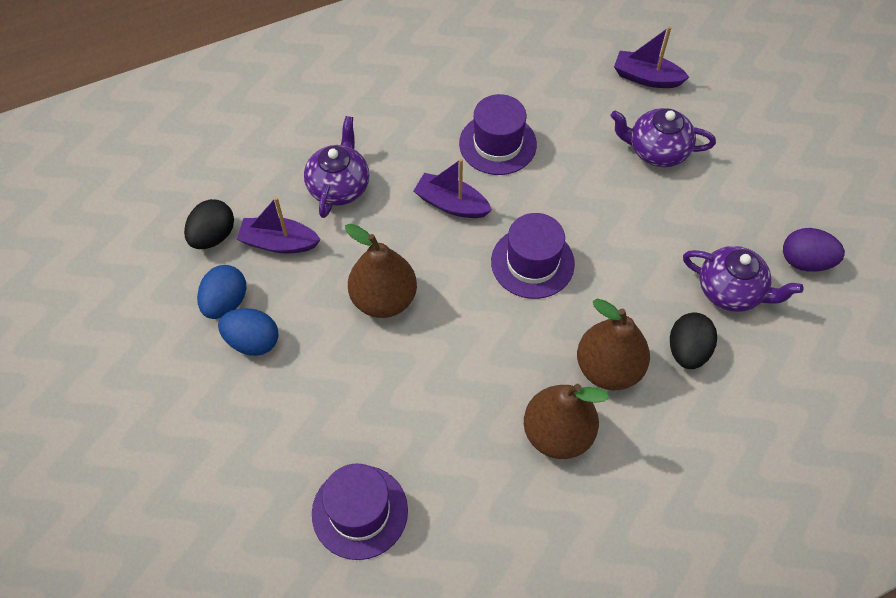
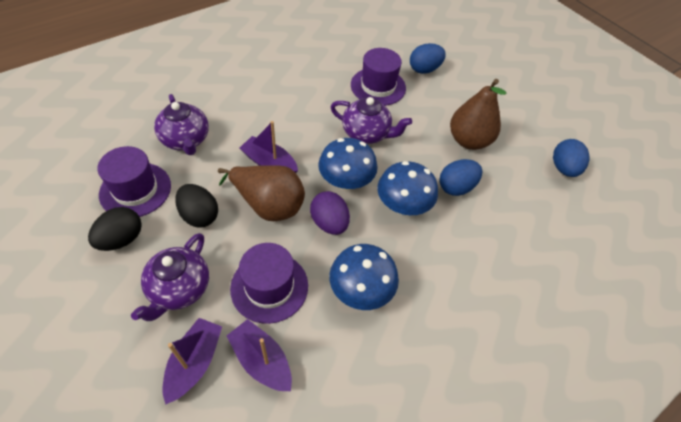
blue egg: [197,265,247,319] [218,308,278,356] = 2 -> [410,43,446,74] [439,159,482,196] [553,139,590,177] = 3
blue mushroom: none = 0 -> [318,138,378,190] [329,244,399,310] [377,161,438,215] = 3
brown pear: [345,223,417,318] [524,384,609,459] [577,299,650,390] = 3 -> [218,165,305,221] [450,79,506,150] = 2

